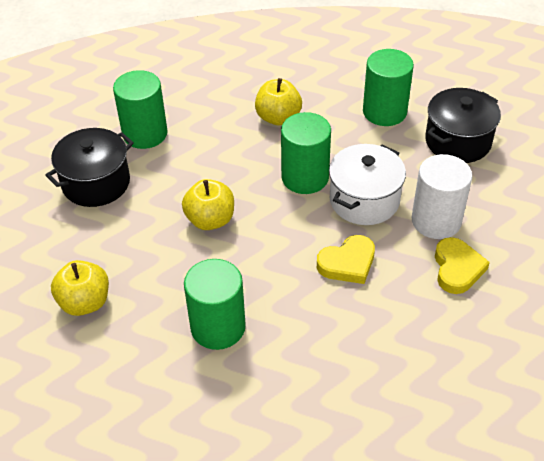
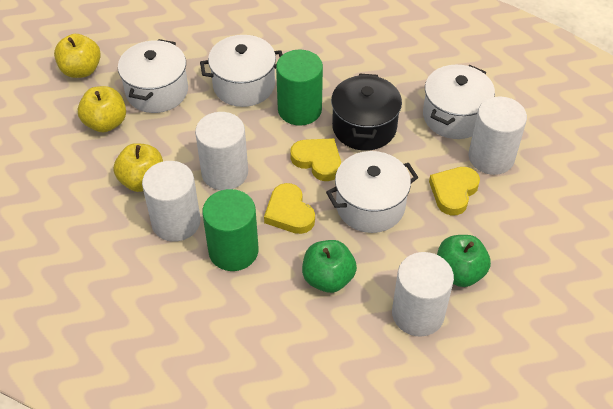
black pot: [45,128,134,207] [425,88,501,163] = 2 -> [331,74,402,151] = 1
green apple: none = 0 -> [302,240,357,293] [437,235,491,287] = 2
green cylinder: [113,70,168,149] [184,259,246,350] [281,112,331,194] [363,49,414,126] = 4 -> [202,189,258,271] [276,50,323,126] = 2
white cylinder: [412,154,473,239] = 1 -> [142,161,201,242] [195,112,248,190] [392,252,454,337] [469,97,527,175] = 4
white pot: [329,144,406,225] = 1 -> [118,39,188,113] [200,35,283,107] [326,151,418,233] [423,65,495,139] = 4
yellow heart: [317,235,375,284] [435,237,490,294] = 2 -> [264,183,315,234] [290,138,341,181] [429,167,480,216] = 3

